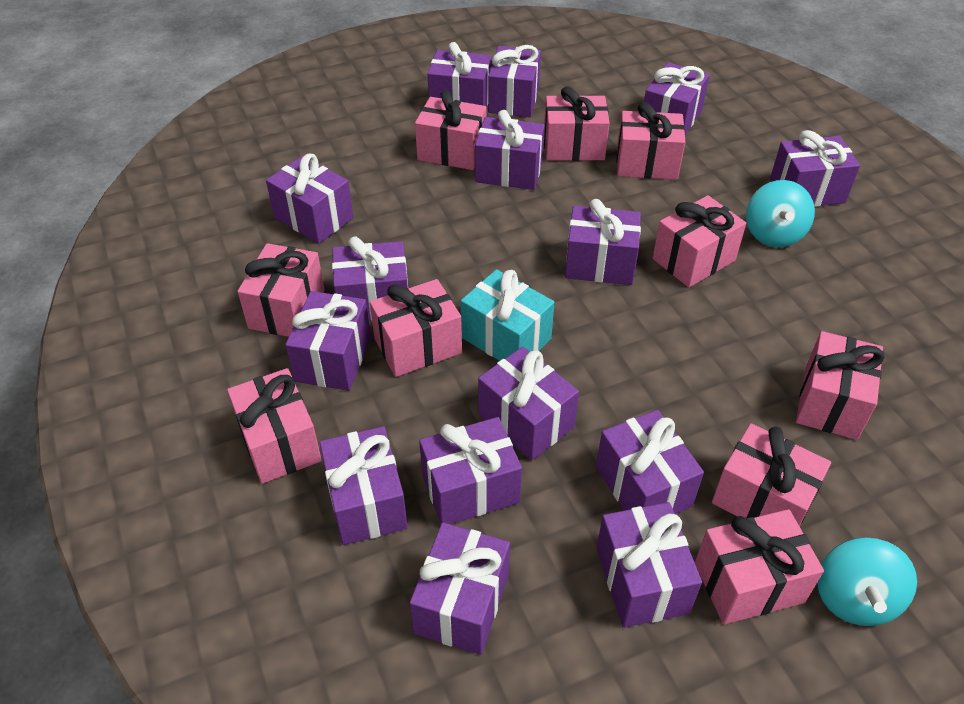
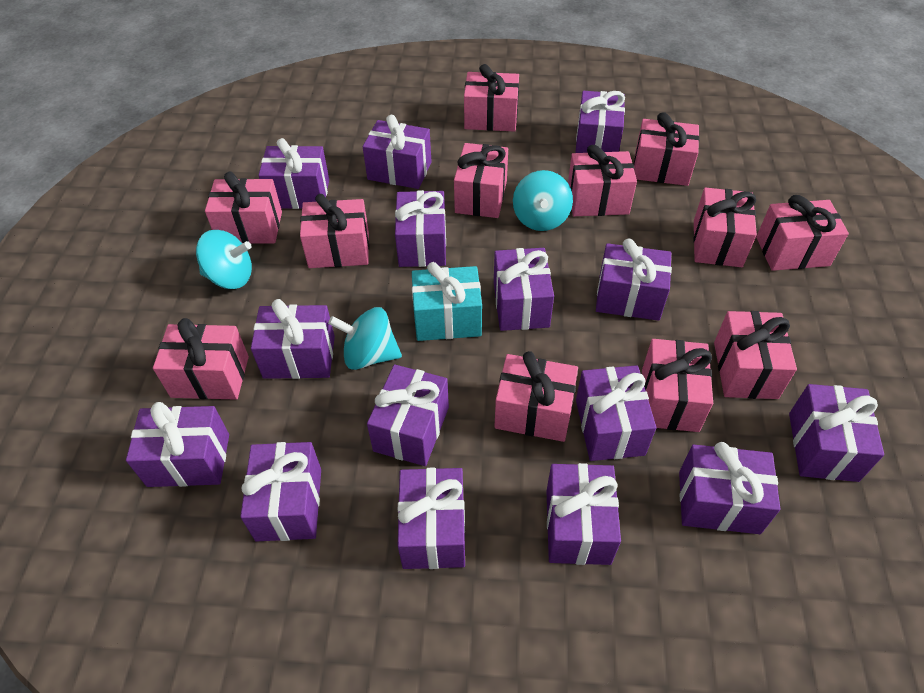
pink gift: [227,368,322,484] [237,243,325,337] [370,279,462,377] [415,90,487,170] [544,86,610,161] [616,102,686,180] [653,195,746,288] [695,509,824,624] [712,423,831,527] [796,331,885,440] = 10 -> [153,318,249,400] [205,172,282,244] [300,194,369,268] [454,143,508,218] [464,64,519,131] [494,351,578,442] [568,145,637,216] [634,112,700,186] [642,339,713,432] [693,188,757,267] [714,311,797,399] [756,195,849,271] = 12
turquoise spinning top: [746,180,815,247] [817,537,917,626] = 2 -> [196,230,252,289] [328,307,402,370] [513,170,573,231] = 3

